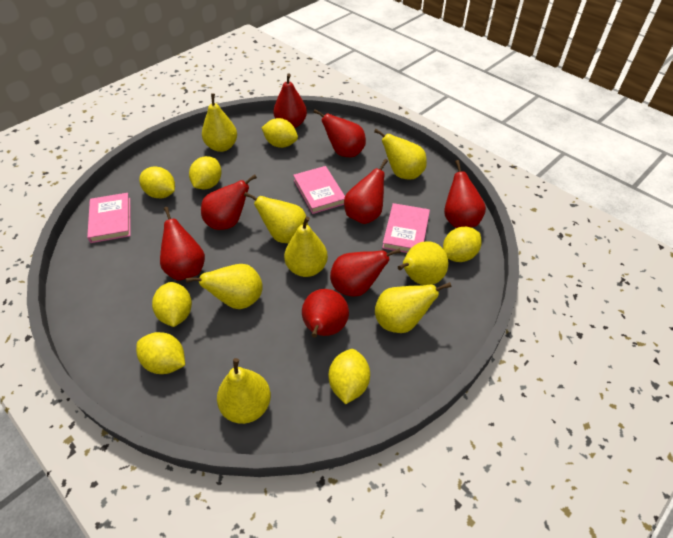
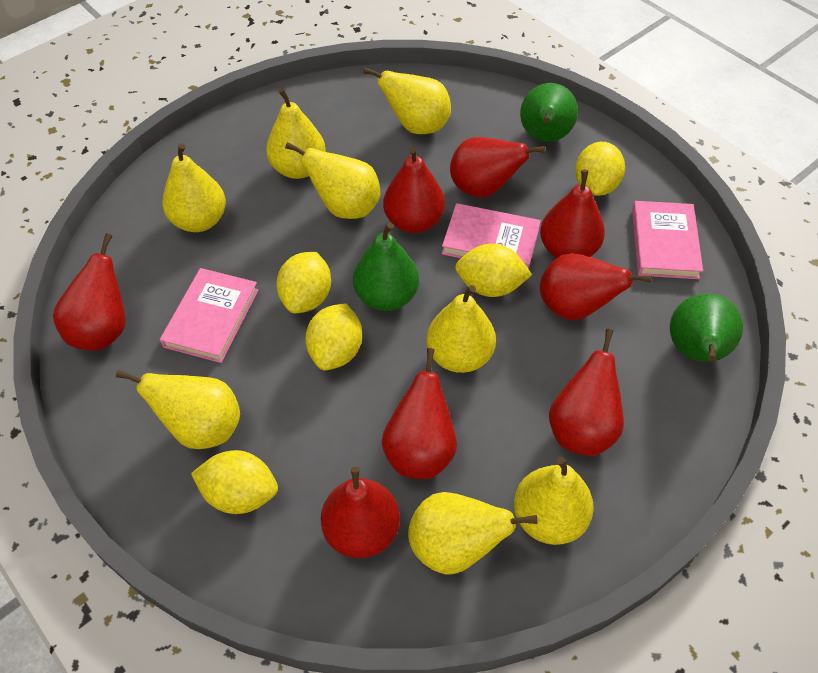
green pear: none = 0 -> [353,222,419,311] [520,83,578,142] [670,293,743,362] = 3
yellow lemon: [136,332,185,374] [139,166,175,198] [152,282,192,327] [189,156,221,190] [262,118,298,148] [329,349,370,404] [443,227,482,262] = 7 -> [191,450,278,514] [276,252,331,313] [305,303,362,370] [455,244,532,297] [575,142,625,196] = 5

